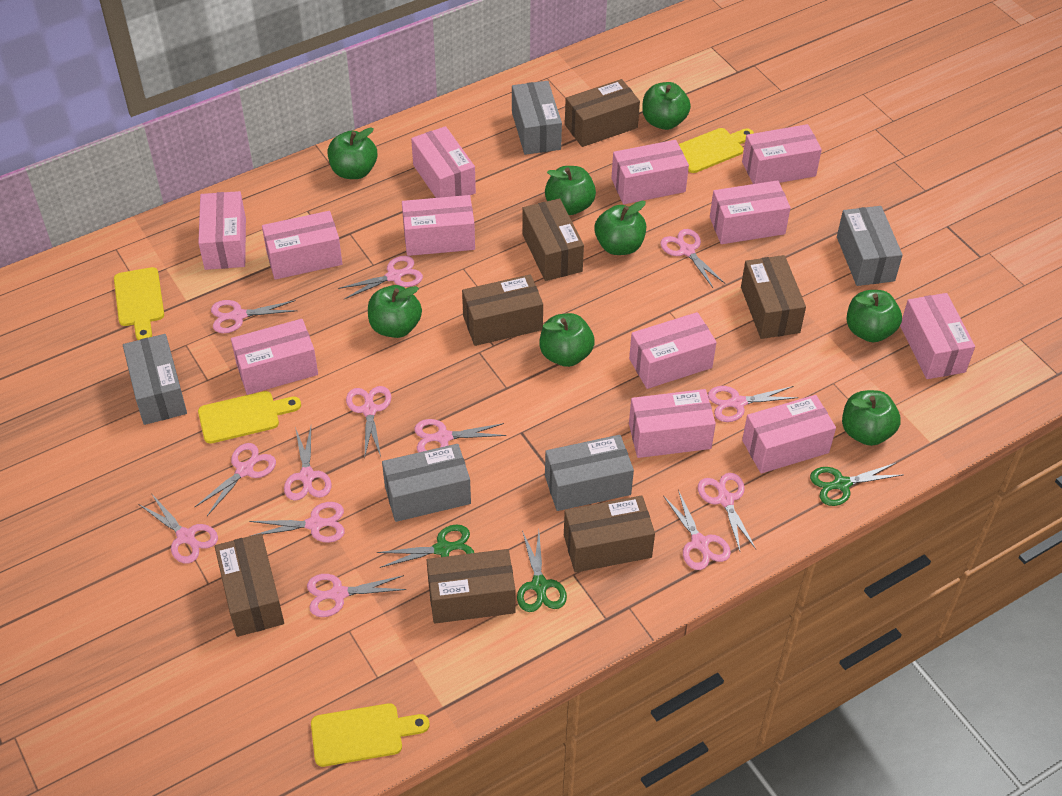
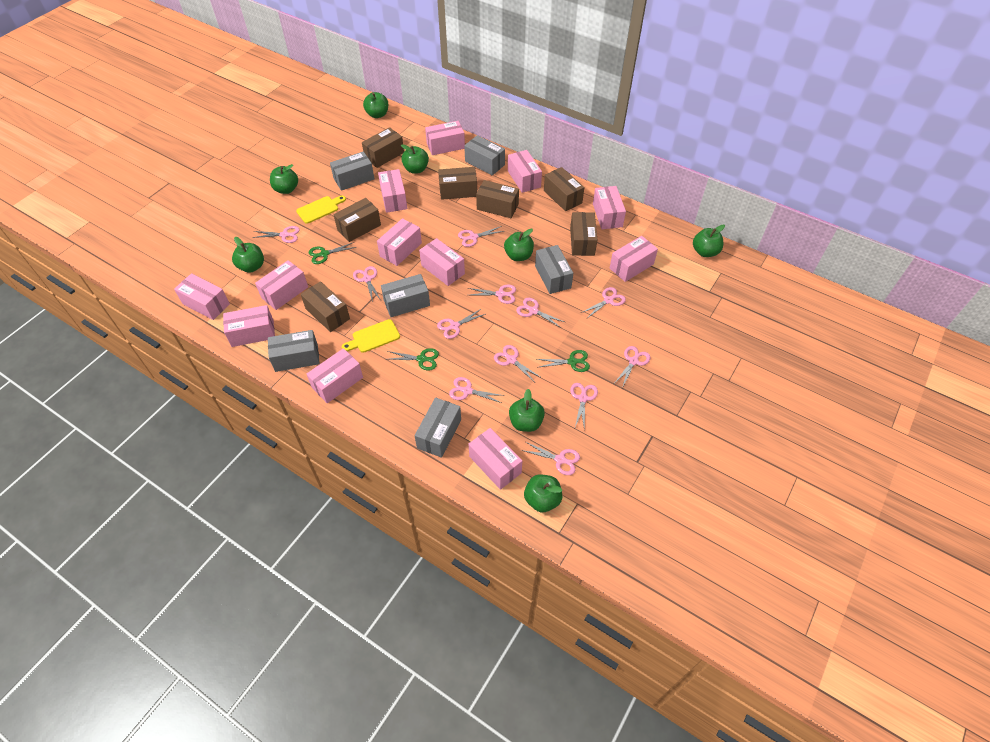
grey box: [123,334,187,425] [382,444,471,522] [512,81,562,155] [545,435,634,511] [837,206,903,286] = 5 -> [268,330,320,372] [330,151,374,191] [381,274,430,317] [415,397,461,458] [464,135,505,176] [535,245,573,294] = 6
pink scissors: [138,493,218,564] [195,443,276,516] [211,300,297,333] [249,502,345,543] [284,427,331,501] [307,574,406,617] [338,256,423,299] [346,386,391,457] [414,419,506,452] [660,229,725,288] [664,490,731,570] [698,473,756,551] [708,386,799,422] = 13 -> [252,226,300,243] [353,266,381,302] [437,308,485,339] [449,377,505,403] [458,226,504,247] [468,284,516,304] [494,345,542,381] [516,298,564,328] [522,442,580,475] [570,383,598,431] [581,287,626,318] [615,346,650,388] = 12
yellow cutting board: [114,267,164,340] [198,391,301,444] [311,703,430,767] [679,128,754,173] = 4 -> [296,196,346,224] [342,319,400,353] = 2

